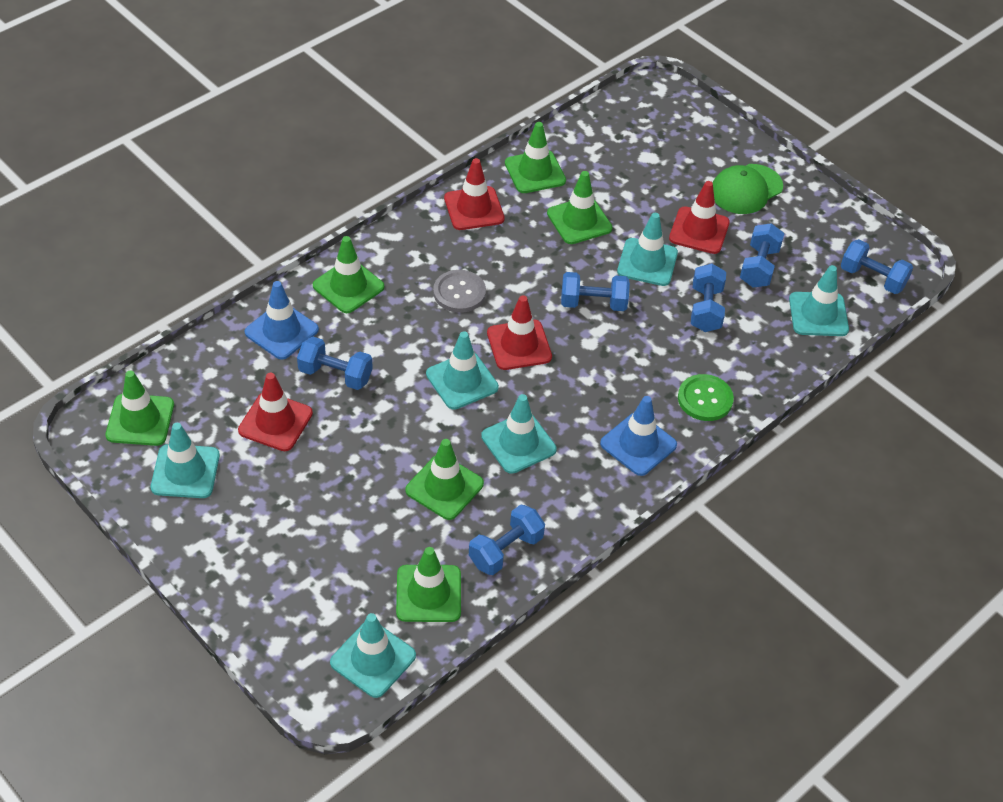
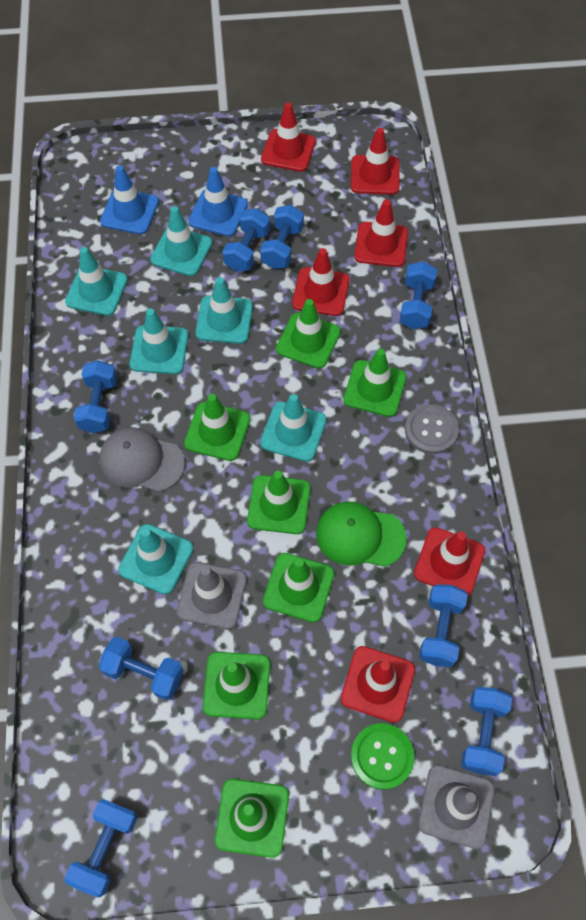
blue dumbbell: [297,336,373,390] [469,504,545,575] [561,272,630,311] [691,264,726,332] [740,223,784,288] [841,239,913,294] = 6 -> [64,799,137,897] [74,360,117,433] [99,637,184,701] [222,208,270,272] [260,205,304,269] [400,261,437,329] [419,584,468,667] [461,687,512,776] = 8
green traffic cone: [106,370,174,446] [313,236,384,313] [396,547,461,622] [405,439,484,520] [505,122,566,193] [547,171,612,244] = 6 -> [184,394,250,461] [203,652,270,719] [215,779,289,858] [247,471,310,534] [263,553,334,623] [276,299,341,369] [343,349,407,417] = 7
grey cap: none = 0 -> [100,427,185,492] = 1
grey traffic cone: none = 0 -> [177,562,247,629] [418,765,495,849] = 2
red traffic cone: [238,373,313,451] [444,158,505,230] [487,296,552,370] [669,181,730,254] = 4 -> [261,102,316,172] [292,248,350,316] [341,646,415,723] [351,128,399,195] [354,199,408,267] [414,527,485,597] = 6

